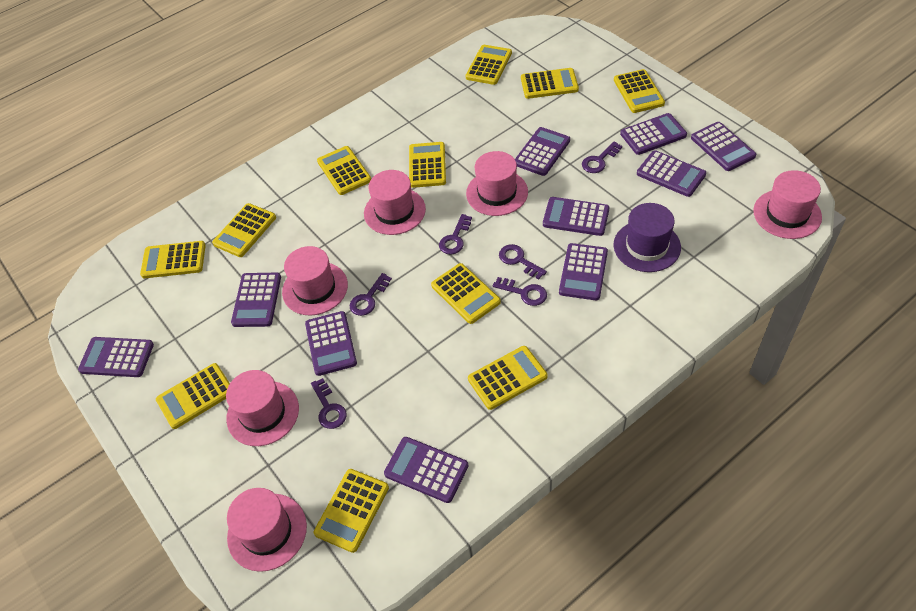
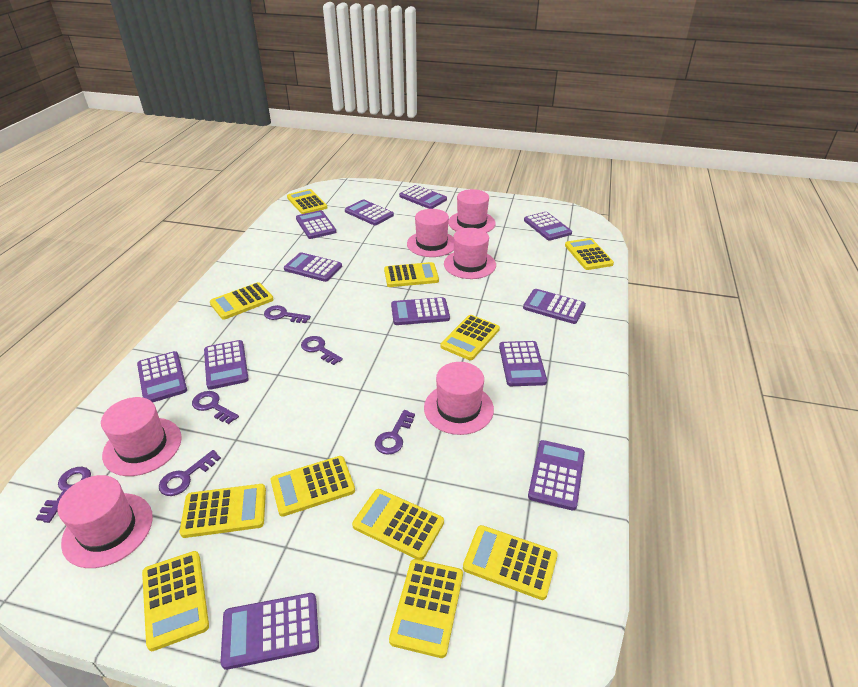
purple calculator: [78,337,154,377] [231,273,281,327] [305,311,357,376] [384,437,468,503] [515,127,570,176] [543,197,610,236] [559,243,608,300] [620,113,687,155] [637,150,706,197] [691,122,756,171] = 10 -> [137,351,187,402] [204,340,249,390] [221,593,319,670] [284,252,342,282] [296,210,336,239] [345,200,394,225] [391,297,450,325] [399,185,447,209] [499,341,547,386] [523,289,586,324] [524,212,572,241] [528,440,585,510] = 12
purple hat: [613,203,681,272] = 1 -> none = 0

